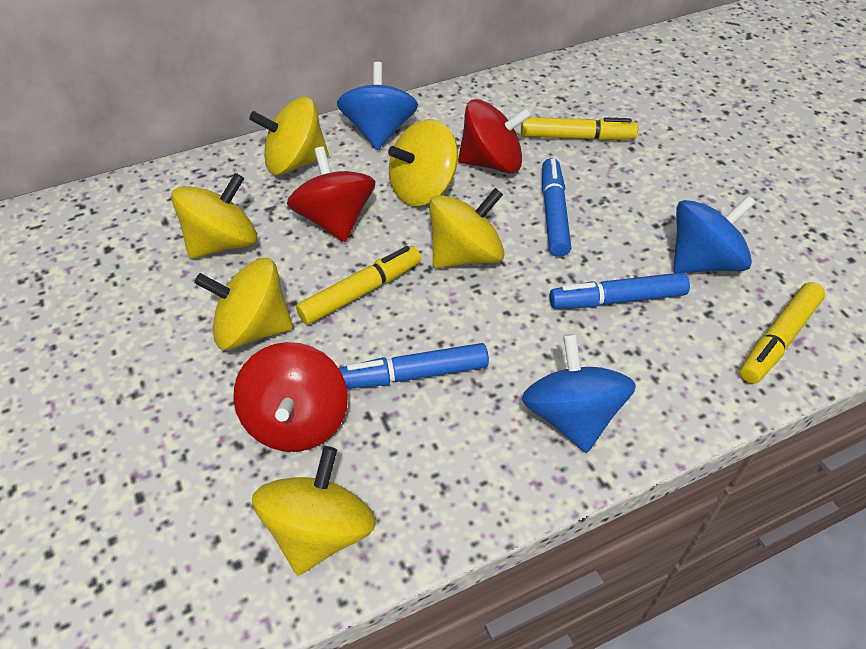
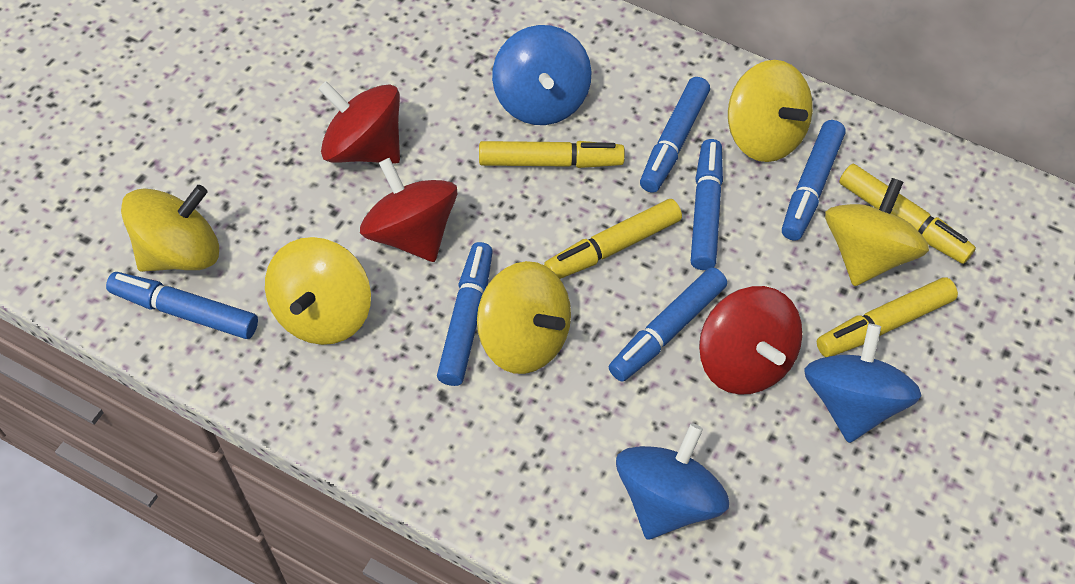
blue marker: [339,343,489,389] [542,158,571,257] [550,272,690,309] = 3 -> [106,272,258,339] [437,242,493,386] [609,267,727,382] [640,77,710,193] [691,139,723,270] [782,120,846,241] = 6
yellow marker: [296,246,421,325] [521,117,638,140] [740,282,825,384] = 3 -> [479,141,625,168] [544,199,682,279] [817,277,958,357] [839,164,976,264] = 4
yellow spinning top: [171,173,257,259] [194,258,293,350] [249,97,329,175] [252,446,376,575] [388,119,458,206] [429,188,505,268] = 6 -> [121,185,219,272] [265,237,371,345] [477,261,571,374] [728,60,813,162] [825,178,929,286] = 5

